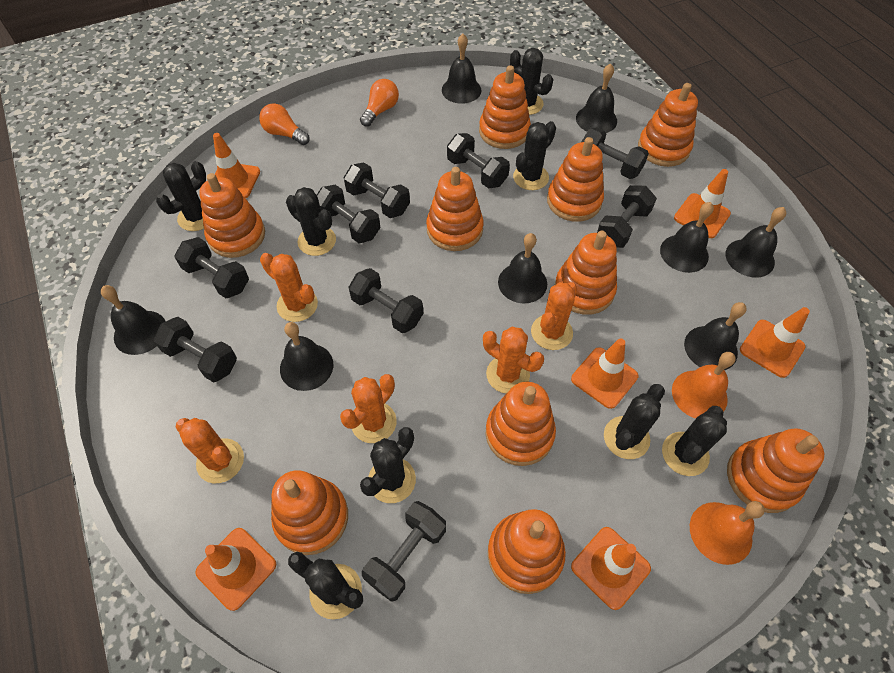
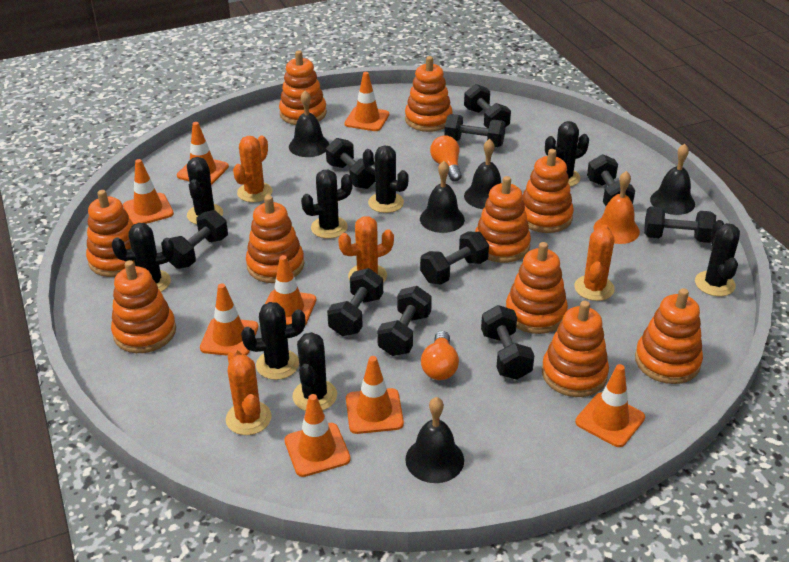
black bell: [101,285,166,355] [280,322,333,391] [442,34,481,104] [498,233,547,303] [576,63,617,133] [660,202,714,273] [684,302,747,370] [725,207,786,277] = 8 -> [289,91,329,157] [405,397,464,483] [420,161,465,233] [464,139,501,209] [650,144,695,215] = 5
black dumbbell: [154,317,237,383] [175,237,249,298] [317,185,380,243] [344,162,410,218] [349,268,423,333] [362,501,446,602] [447,133,510,189] [582,127,649,179] [597,185,657,248] = 9 -> [169,210,228,269] [326,138,375,189] [327,268,383,336] [377,286,432,356] [420,232,489,284] [445,114,506,147] [464,84,511,128] [481,305,534,380] [587,154,635,206] [644,206,716,243] = 10
orange bell: [672,352,736,418] [690,501,765,565] = 2 -> [593,171,640,244] = 1
orange cactus: [176,418,244,483] [260,253,318,322] [340,374,397,443] [483,327,544,393] [531,282,577,350] = 5 -> [226,349,272,435] [233,136,272,202] [338,216,394,283] [574,225,615,301] = 4
orange traffic cone: [195,528,276,611] [213,133,260,198] [571,338,639,409] [571,527,651,610] [674,169,731,238] [740,307,810,378] = 6 -> [123,159,174,224] [177,122,229,185] [200,283,258,356] [265,255,316,326] [285,394,351,477] [344,72,389,131] [346,356,404,434] [575,364,645,447] = 8

